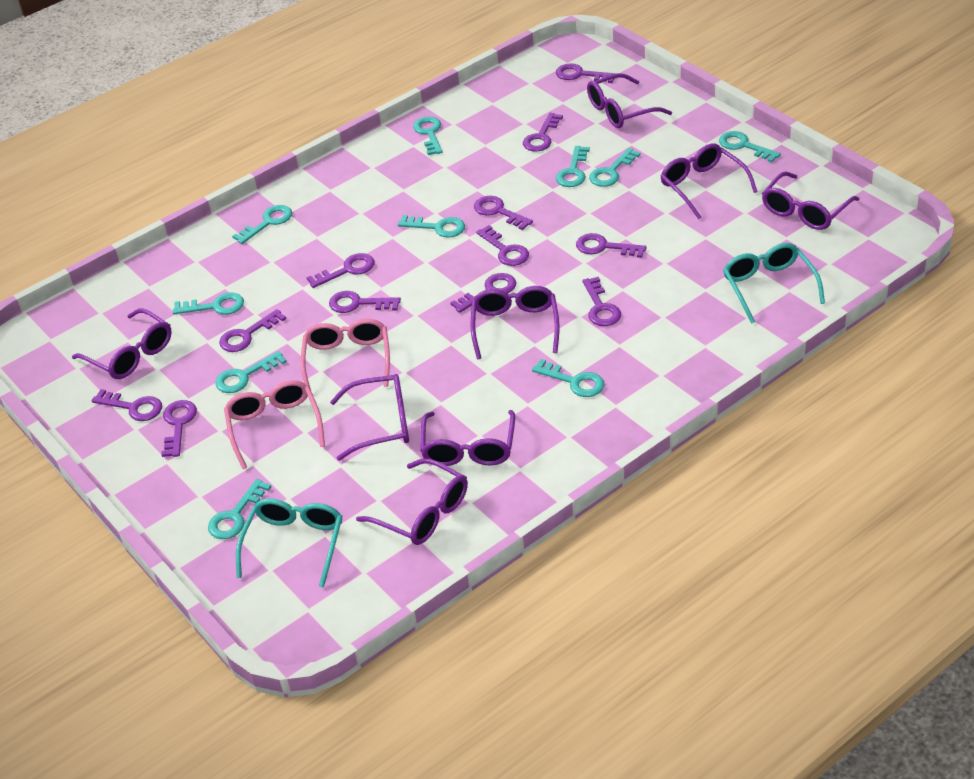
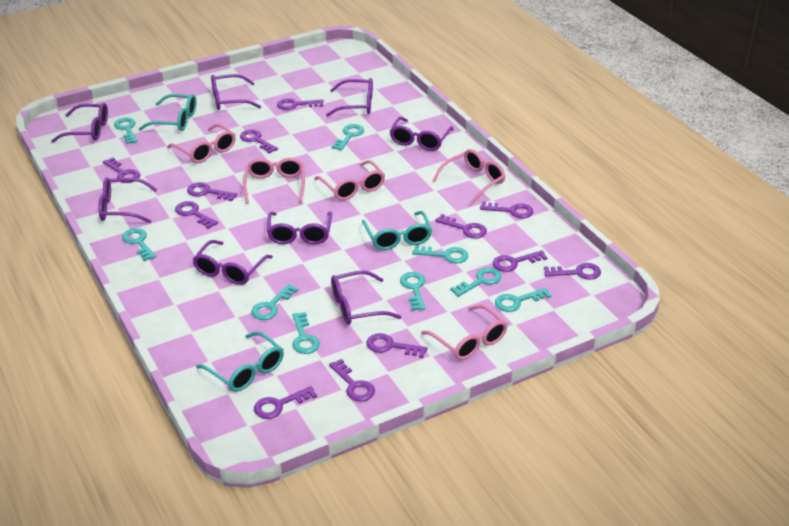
pink glasses: [224,380,325,469] [301,319,390,390] = 2 -> [167,124,236,163] [243,158,305,204] [314,160,385,200] [421,304,507,360] [433,149,505,205] = 5
turquoise glasses: [236,499,343,588] [723,243,825,324] = 2 -> [139,94,197,131] [196,331,284,392] [362,211,432,250] = 3
turquoise key: [173,292,244,315] [208,479,271,539] [215,351,287,393] [232,205,292,244] [398,215,465,238] [413,117,443,155] [532,359,604,397] [556,146,590,187] [589,148,641,187] [719,131,781,162] = 10 -> [114,118,138,144] [122,228,156,261] [251,284,298,320] [292,312,320,354] [332,124,364,151] [400,272,426,310] [412,245,468,263] [450,267,502,297] [495,288,552,312] = 9

